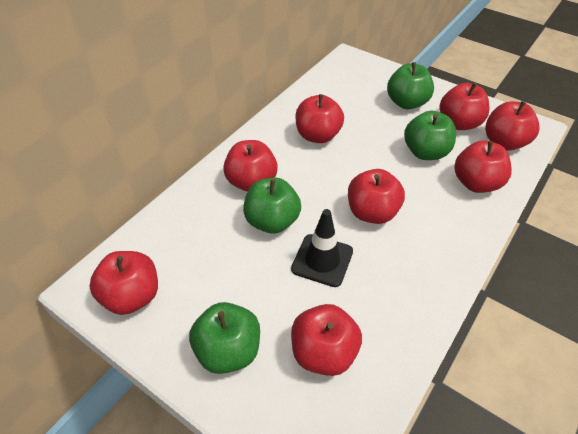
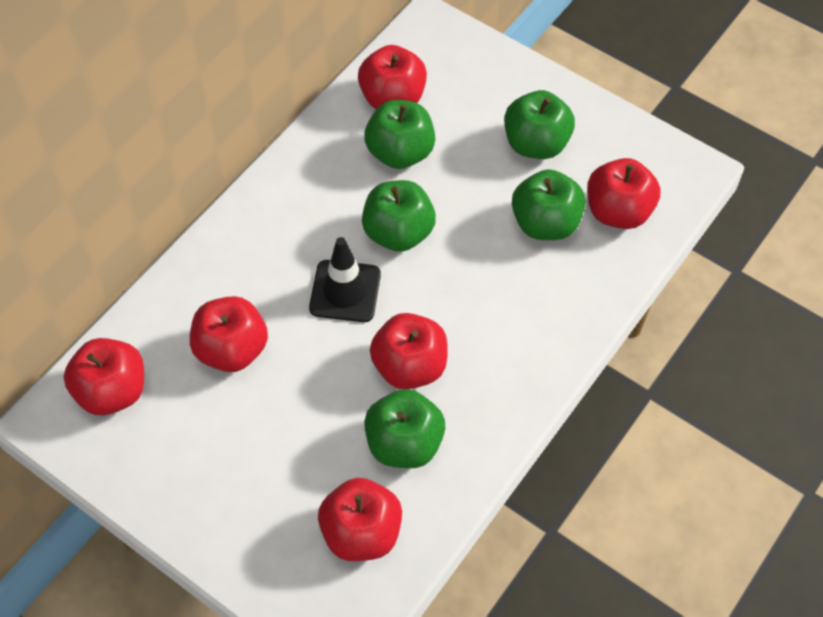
green apple: [189,302,260,374] [243,178,301,233] [387,62,434,109] [404,111,456,160] = 4 -> [362,180,436,252] [364,100,435,169] [364,389,445,468] [504,90,575,159] [512,169,585,240] = 5
red apple: [90,251,158,315] [223,140,278,192] [291,304,362,376] [295,94,344,143] [348,169,405,224] [439,83,490,130] [454,140,512,193] [485,101,540,150] = 8 -> [64,338,144,415] [190,296,268,372] [318,478,402,561] [358,45,427,109] [370,313,448,389] [587,158,661,229] = 6

